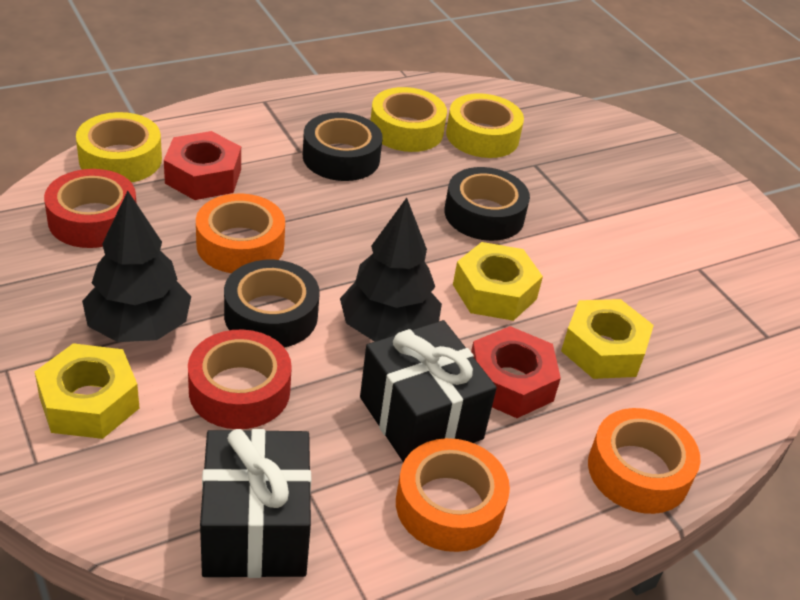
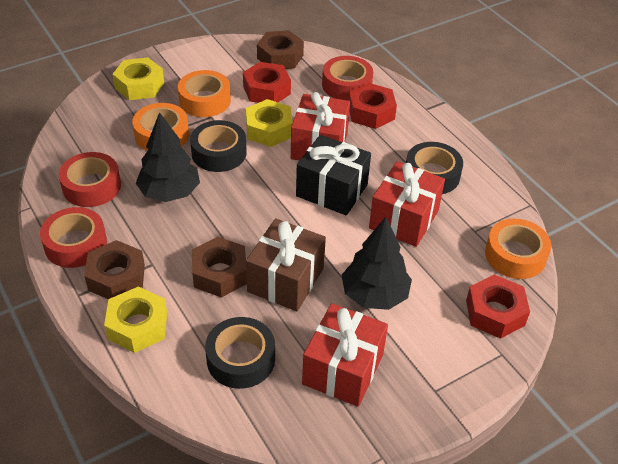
black gift: [200,429,311,578] [360,320,497,463] = 2 -> [296,135,371,215] = 1
brown gift: none = 0 -> [246,218,326,311] = 1
brown nut: none = 0 -> [84,240,145,299] [192,237,247,298] [257,30,304,69] = 3
red gift: none = 0 -> [291,92,350,161] [302,303,388,407] [369,161,445,247] = 3
red nut: [164,131,241,200] [471,326,561,418] = 2 -> [243,62,291,103] [349,83,397,129] [466,274,530,339] = 3
red tape: [44,169,137,248] [188,330,292,429] = 2 -> [40,207,107,268] [59,152,121,207] [322,56,373,101] = 3
yellow tape: [76,112,162,183] [370,87,447,152] [446,93,524,158] = 3 -> none = 0

